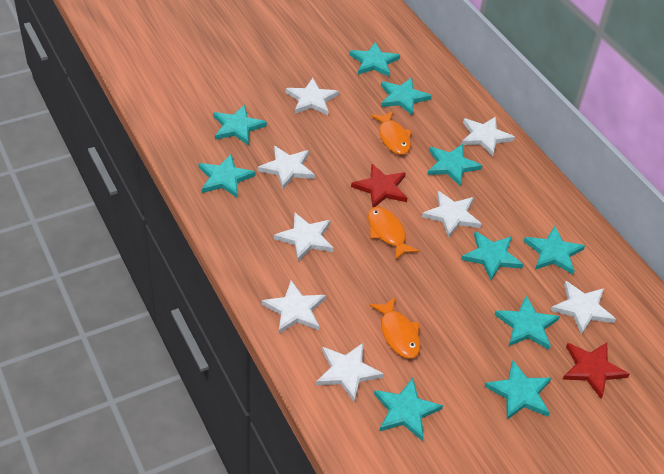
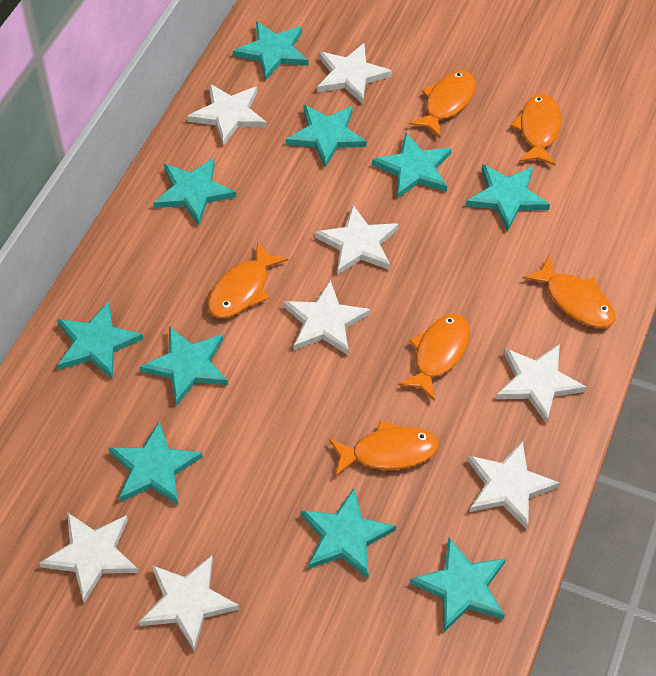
orange fish: [368,207,419,260] [369,297,421,358] [371,111,412,155] = 3 -> [208,242,288,318] [329,421,439,476] [398,314,470,401] [409,71,476,138] [511,94,561,166] [523,256,615,328] = 6
red star: [351,164,407,207] [562,342,629,399] = 2 -> none = 0

